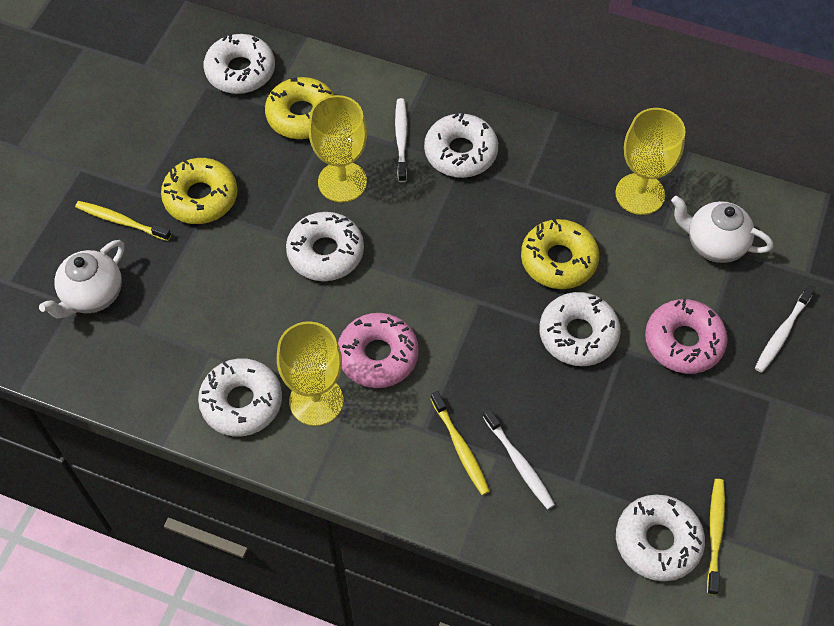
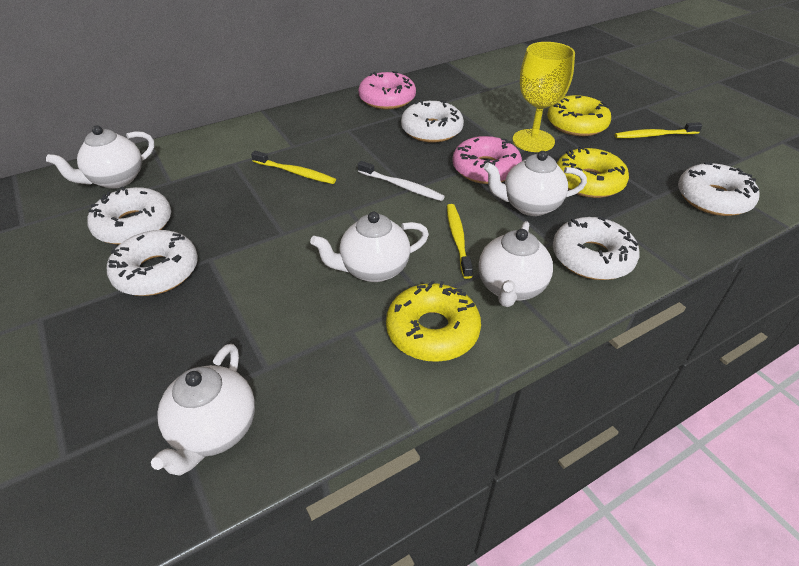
white donut: [198,358,282,436] [204,33,275,94] [286,212,364,281] [424,112,498,178] [539,292,621,366] [616,495,705,582] = 6 -> [87,187,171,245] [107,230,198,296] [401,100,464,143] [553,216,639,280] [678,162,759,216] = 5
white teapot: [39,240,125,318] [671,196,773,263] = 2 -> [46,125,154,189] [151,344,255,476] [310,212,429,282] [478,221,553,307] [484,151,587,216] = 5
white toothbrush: [395,98,407,182] [483,409,555,509] [755,285,815,373] = 3 -> [358,161,445,201] = 1
yellow goblet: [277,321,343,426] [308,95,367,202] [615,108,685,215] = 3 -> [512,42,575,152] = 1

